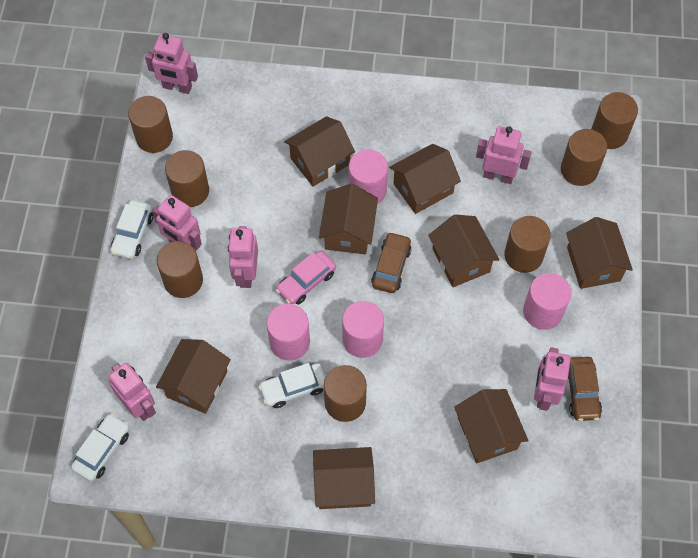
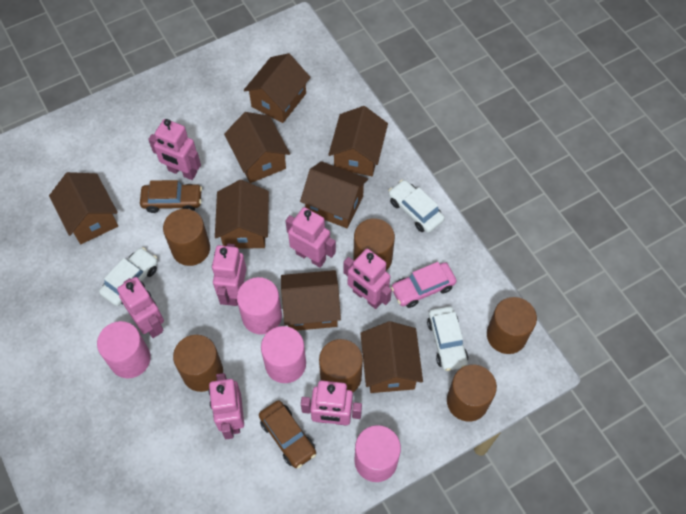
brown cylinder: [128,96,173,153] [157,241,203,298] [165,150,209,207] [324,365,367,422] [504,216,551,273] [561,129,607,186] [591,92,638,149] = 7 -> [163,209,210,266] [173,335,223,392] [319,339,363,392] [353,218,395,271] [447,364,497,422] [487,297,537,354] = 6
pink robot: [109,363,156,421] [145,33,198,94] [152,195,202,251] [228,226,258,288] [476,126,532,184] [534,347,571,411] = 6 -> [117,277,164,338] [148,119,201,180] [209,373,244,439] [212,244,246,306] [286,207,336,268] [301,380,362,426] [343,249,392,309] = 7

